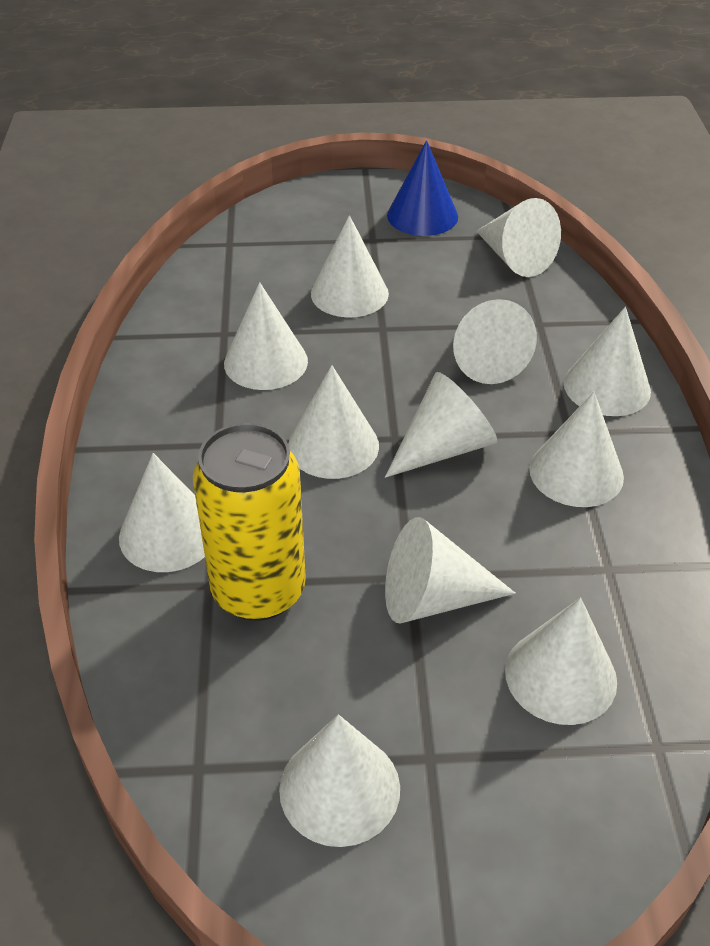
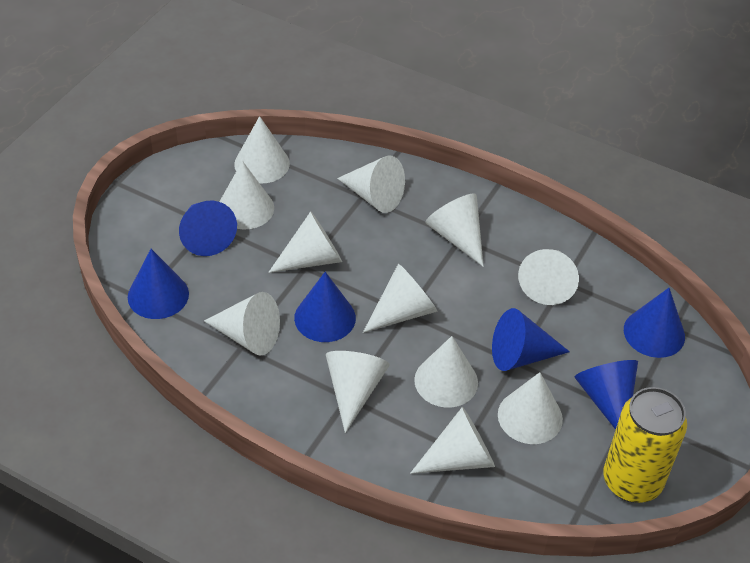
blue cone: [387,140,458,236] = 1 -> [128,249,189,319] [179,201,237,256] [294,272,356,342] [492,308,570,371] [574,360,638,430] [624,288,685,358] = 6

